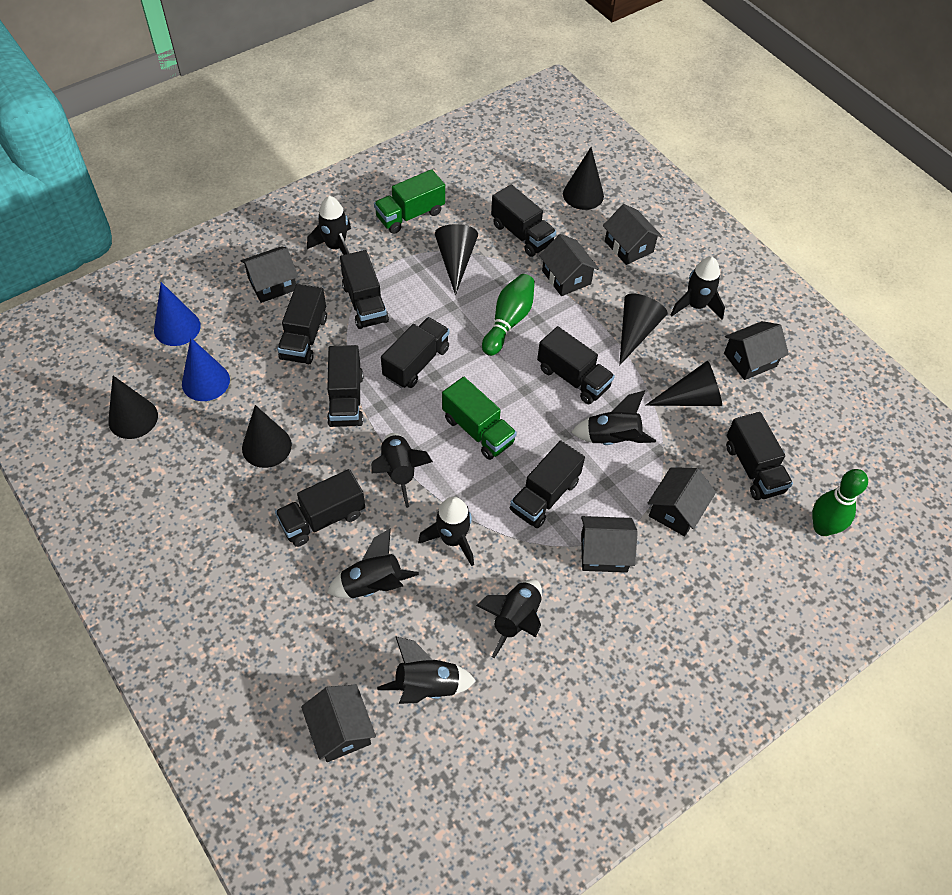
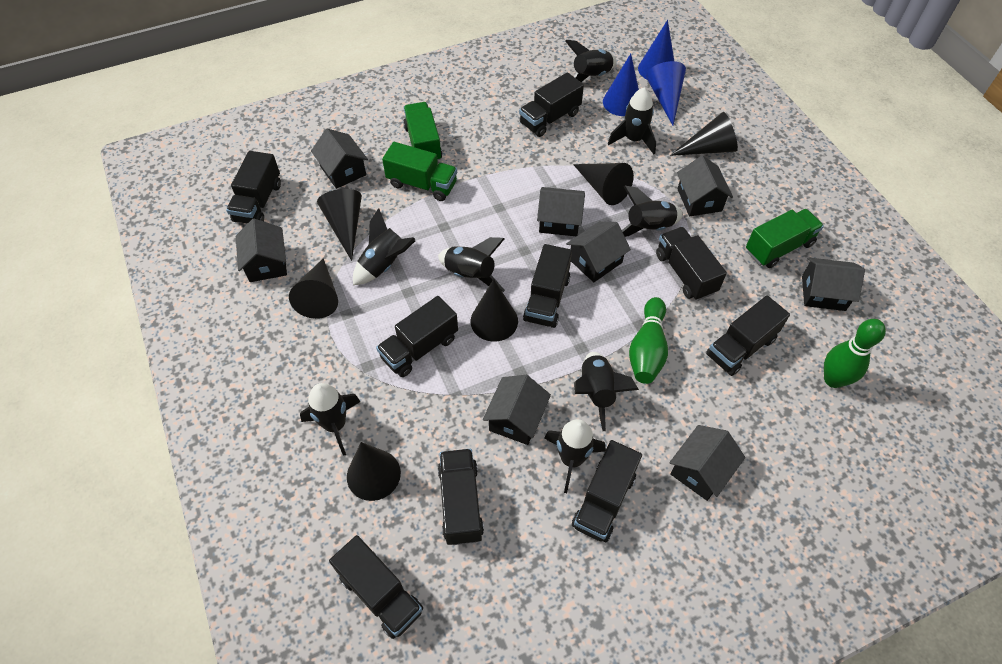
black house: [241,246,298,303] [301,685,376,762] [539,234,599,296] [581,516,638,573] [603,204,663,265] [647,467,716,537] [724,321,789,380] = 7 -> [236,219,287,282] [311,128,368,189] [483,375,551,445] [537,187,585,236] [566,222,631,282] [669,425,745,501] [677,155,733,216] [802,257,865,311] = 8
blue cone: [154,282,201,346] [182,338,230,401] = 2 -> [603,54,639,116] [638,20,674,79] [646,61,686,125] = 3
green truck: [374,169,445,234] [442,377,517,460] = 2 -> [382,142,457,201] [403,102,442,161] [746,209,824,268] = 3

